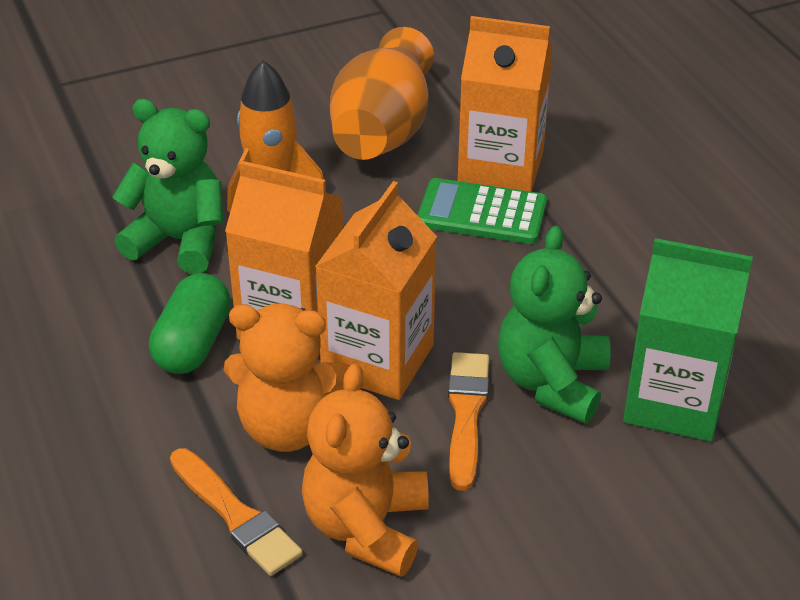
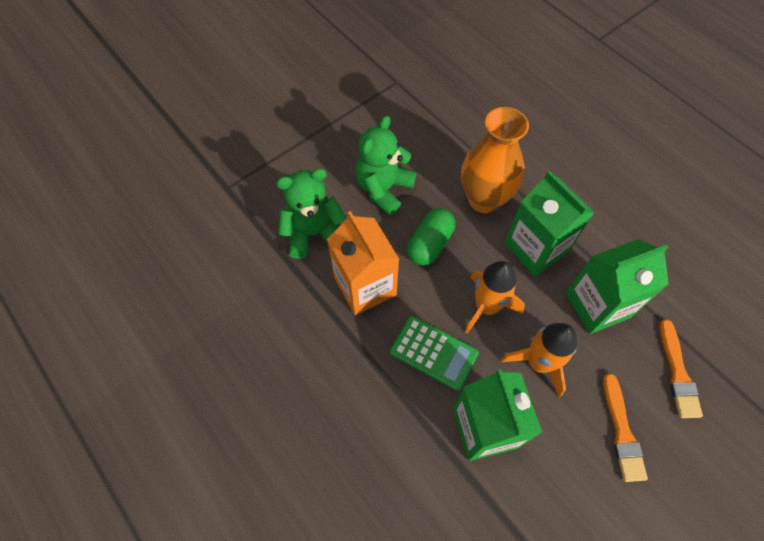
green carton: [623,238,753,442] = 1 -> [453,369,542,461] [504,171,595,276] [566,239,669,334] = 3
orange carton: [225,161,343,340] [315,181,437,400] [458,16,553,192] = 3 -> [327,211,399,315] = 1
orange rocket: [227,61,324,212] = 1 -> [465,261,525,334] [501,323,577,397] = 2
orange teddy bear: [224,303,350,452] [302,363,429,577] = 2 -> none = 0

